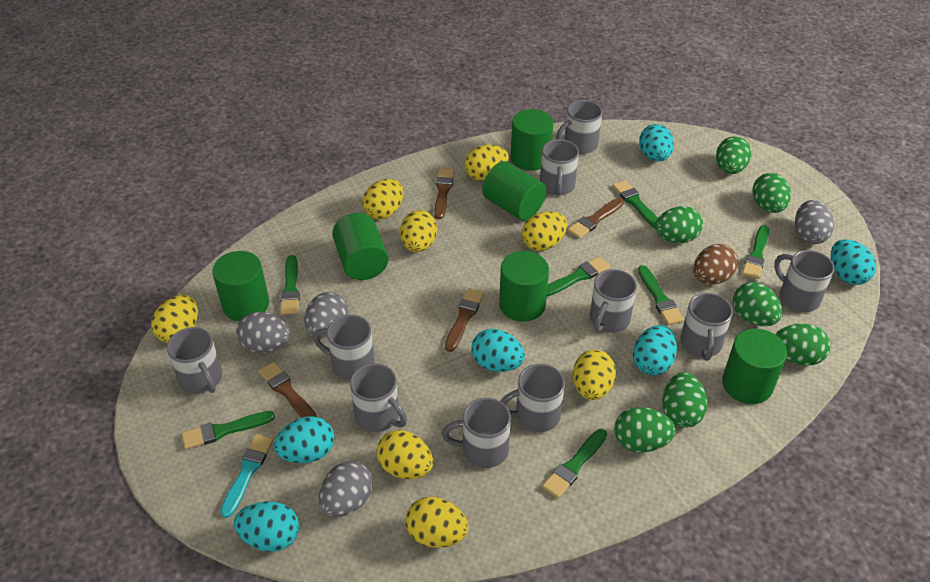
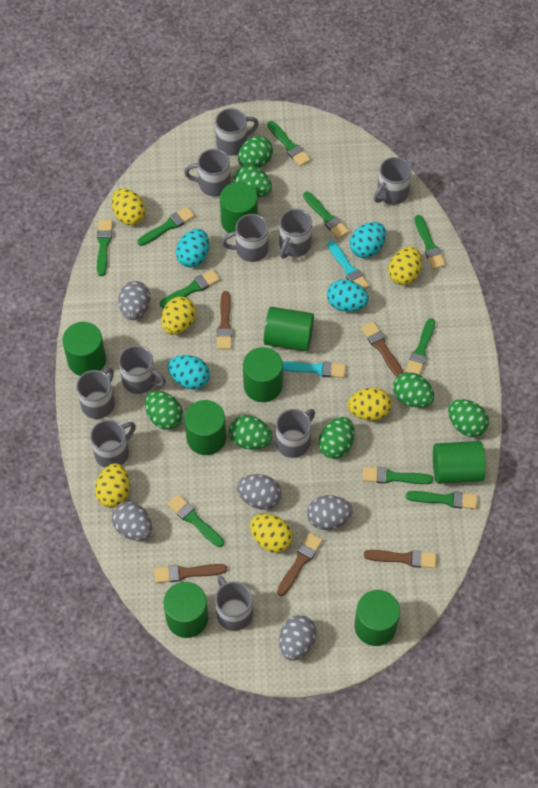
brown brush: [259,362,317,418] [434,168,454,219] [445,288,484,352] [568,198,624,239] = 4 -> [154,564,227,583] [217,291,232,349] [277,533,323,596] [361,322,403,377] [364,550,437,568] = 5
brown egg: [693,244,738,285] = 1 -> none = 0
green brush: [182,411,275,449] [280,255,300,315] [542,429,607,498] [547,256,610,297] [613,180,658,228] [638,265,684,325] [742,225,769,279] = 7 -> [97,220,113,276] [137,207,195,246] [160,269,220,308] [167,494,224,547] [267,121,311,166] [303,192,349,239] [362,467,433,484] [406,318,435,375] [406,491,477,509] [415,215,446,269] = 10
green cylinder: [212,251,269,321] [332,213,389,280] [482,161,546,221] [499,251,549,322] [511,109,553,171] [722,329,787,404] = 6 -> [62,322,106,376] [163,582,208,638] [184,400,226,455] [220,182,258,233] [243,347,283,402] [264,307,314,351] [355,590,400,646] [433,441,486,484] = 8
grey egg: [236,312,290,353] [304,292,348,338] [319,461,373,517] [795,200,834,244] = 4 -> [112,502,152,541] [118,281,151,320] [236,474,281,510] [279,615,317,660] [307,495,353,530] = 5
turquoise brush: [220,434,274,518] = 1 -> [282,361,346,378] [328,241,369,289] = 2
turquoise egg: [234,501,299,552] [274,416,334,463] [471,329,525,372] [633,325,677,375] [639,124,674,162] [831,239,876,285] = 6 -> [168,355,210,390] [176,229,209,268] [327,280,369,312] [350,222,386,258] = 4
yellow egg: [151,295,198,343] [362,179,403,220] [376,430,433,479] [400,210,437,252] [406,497,469,548] [464,145,509,181] [522,211,567,251] [573,350,616,400] = 8 -> [95,463,130,508] [112,188,145,225] [161,297,196,335] [250,514,293,553] [348,388,392,421] [388,247,422,285] = 6

